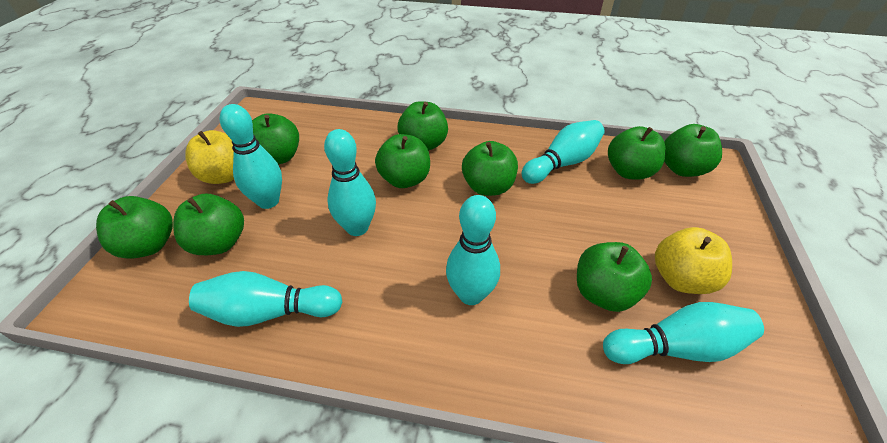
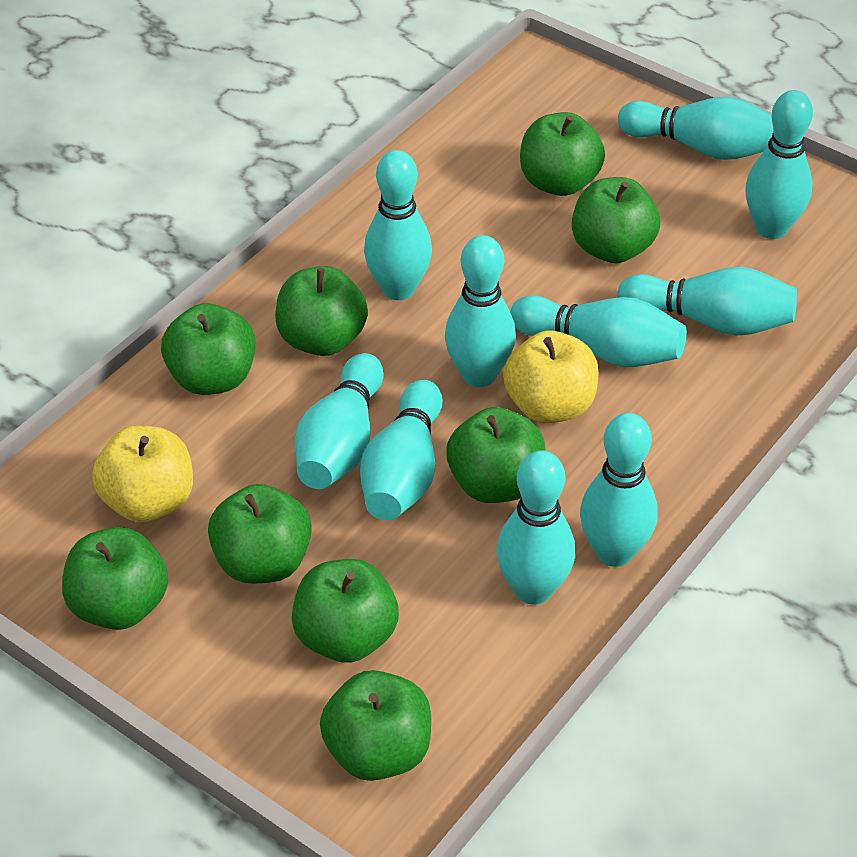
turquoise bowling pin: [189,271,342,327] [220,104,282,209] [324,129,376,236] [446,195,500,305] [522,120,605,184] [603,302,764,364] = 6 -> [295,353,384,489] [360,380,443,520] [364,150,432,300] [445,235,516,387] [497,450,575,605] [510,295,687,367] [580,413,658,567] [617,267,797,336] [618,97,774,160] [745,90,813,239] = 10

